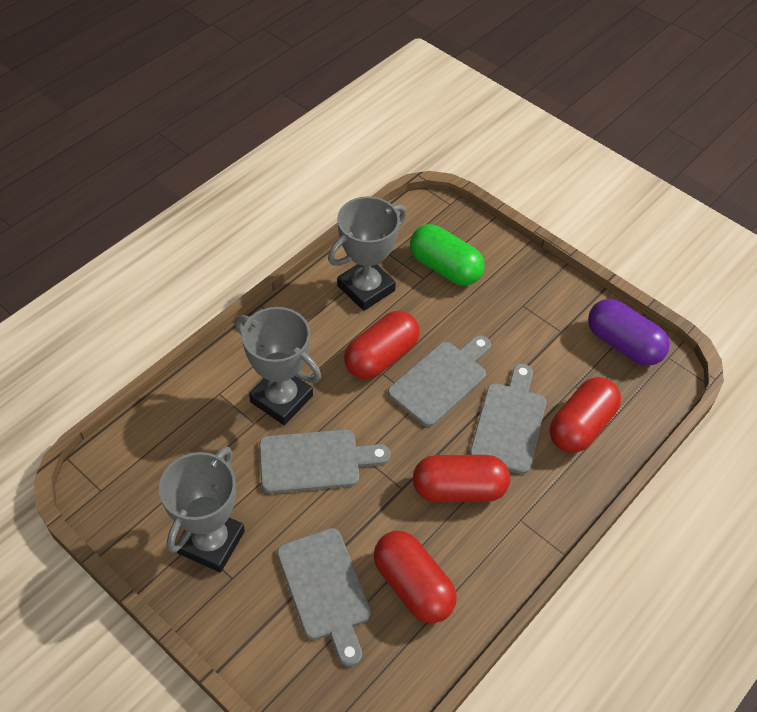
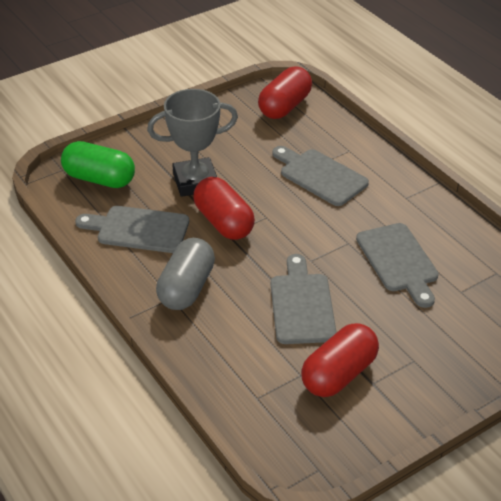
grey capsule: none = 0 -> [156,238,215,310] = 1
grey trophy: [159,447,245,572] [235,307,321,425] [328,196,407,311] = 3 -> [147,89,238,197] = 1
purple capsule: [588,299,670,366] = 1 -> none = 0
red capsule: [344,311,420,380] [373,531,457,623] [413,455,510,502] [550,377,621,453] = 4 -> [193,177,255,240] [258,67,312,119] [301,323,379,397] = 3

